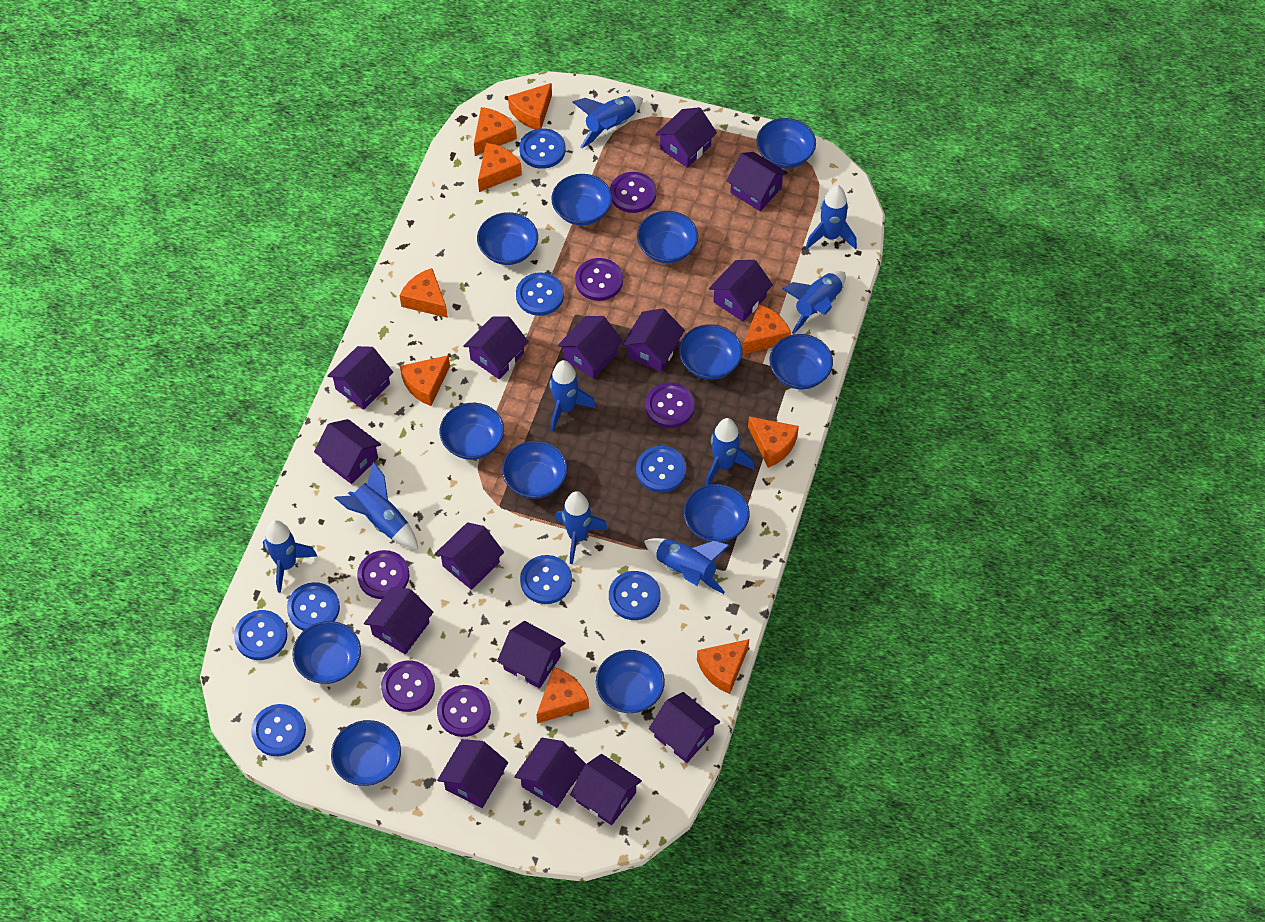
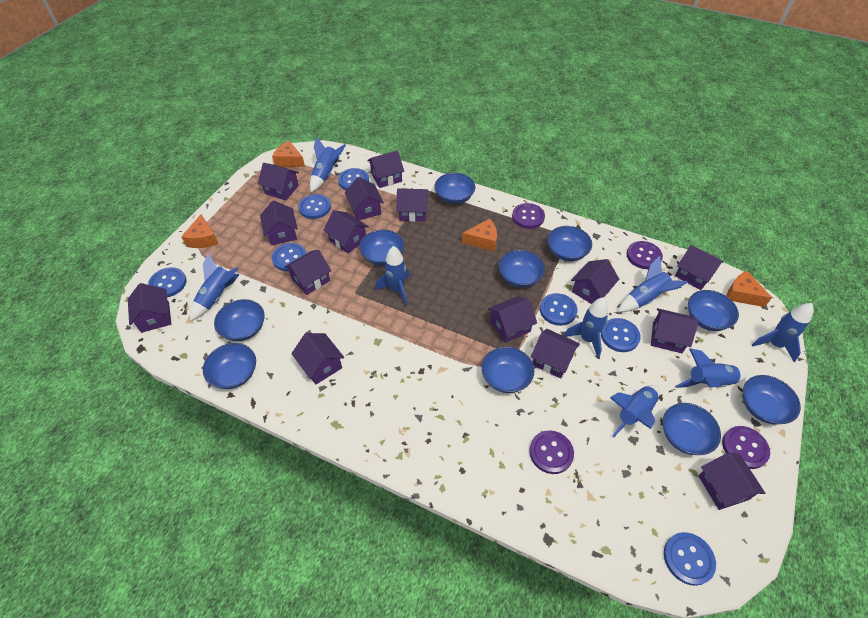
blue bowl: [292,621,361,684] [331,720,401,786] [440,403,504,460] [477,212,538,265] [502,441,567,499] [551,174,612,226] [596,650,665,713] [637,211,698,263] [679,324,742,380] [684,484,750,543] [756,118,816,169] [770,334,833,389] = 12 -> [203,343,256,389] [214,299,265,341] [359,229,404,265] [434,173,475,204] [482,347,534,393] [499,250,545,288] [547,226,592,261] [663,403,721,455] [688,290,739,331] [743,375,801,424] = 10
blue button: [234,610,287,660] [251,704,306,756] [287,582,340,631] [516,272,564,316] [519,128,566,169] [520,555,572,604] [609,571,661,620] [636,446,686,493] = 8 -> [148,267,187,297] [272,243,307,271] [298,194,331,219] [338,168,369,190] [540,293,577,326] [601,318,641,352] [664,532,716,586] = 7
blue rocket: [263,520,318,593] [335,462,418,549] [549,360,596,432] [555,491,608,564] [573,95,643,148] [644,538,730,594] [705,418,755,485] [782,271,846,334] [806,185,857,249] = 9 -> [190,253,240,321] [310,137,346,192] [375,246,410,306] [564,297,608,358] [610,385,660,438] [618,256,688,312] [675,348,748,388] [752,303,814,362] = 8
orange cheese: [400,268,448,318] [400,355,450,406] [474,107,517,156] [478,143,522,192] [508,83,552,129] [537,667,589,724] [697,639,749,694] [743,304,791,354] [748,416,799,468] = 9 -> [181,214,218,248] [272,141,305,167] [462,219,497,251] [727,271,772,307] = 4
purple button: [357,550,409,599] [381,660,435,712] [437,685,491,737] [575,258,623,301] [610,172,656,213] [645,382,695,428] = 6 -> [512,203,545,229] [529,430,574,474] [627,241,663,269] [722,426,770,469] = 4

